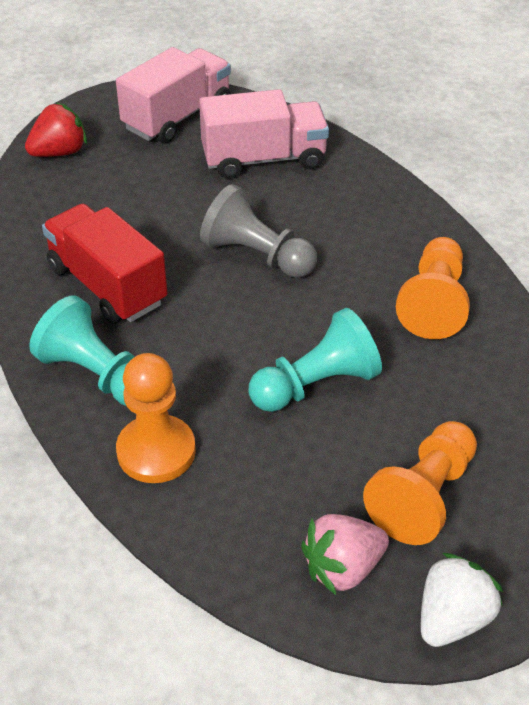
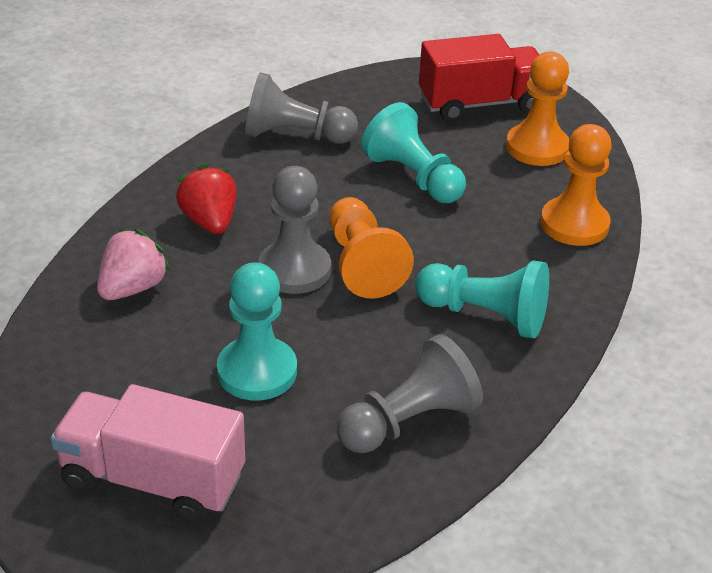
grey pawn: [200,184,317,278] = 1 -> [245,72,358,144] [258,166,331,294] [337,334,483,453] = 3
pink truck: [116,47,231,144] [199,89,329,179] = 2 -> [50,384,245,523] = 1
turquoise pawn: [29,296,134,406] [248,308,382,412] = 2 -> [217,262,297,400] [361,102,466,203] [415,260,549,338] = 3
white strawberry: [421,553,503,647] = 1 -> none = 0

